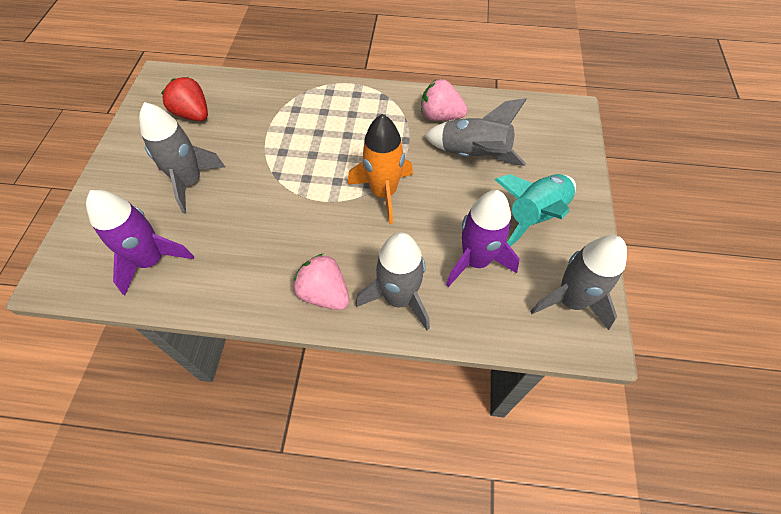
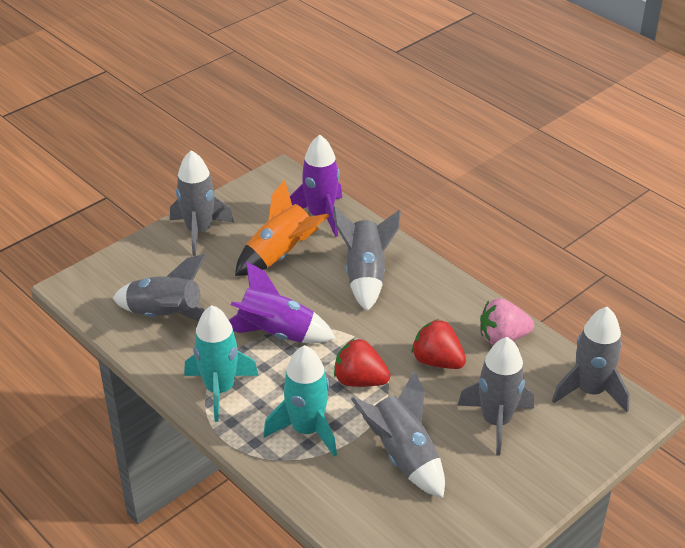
grey rocket: [139,102,225,213] [356,232,430,330] [424,98,527,166] [530,235,627,330] = 4 -> [113,254,206,322] [170,150,234,256] [333,206,401,311] [351,370,445,498] [458,337,534,456] [552,307,630,412] = 6
pink strawberry: [293,253,349,310] [421,79,468,121] = 2 -> [480,298,534,345] = 1
red strawberry: [161,77,208,121] = 1 -> [334,338,390,387] [412,319,466,369] = 2
turquoise rocket: [495,174,576,246] = 1 -> [184,305,259,422] [263,345,337,457] = 2

